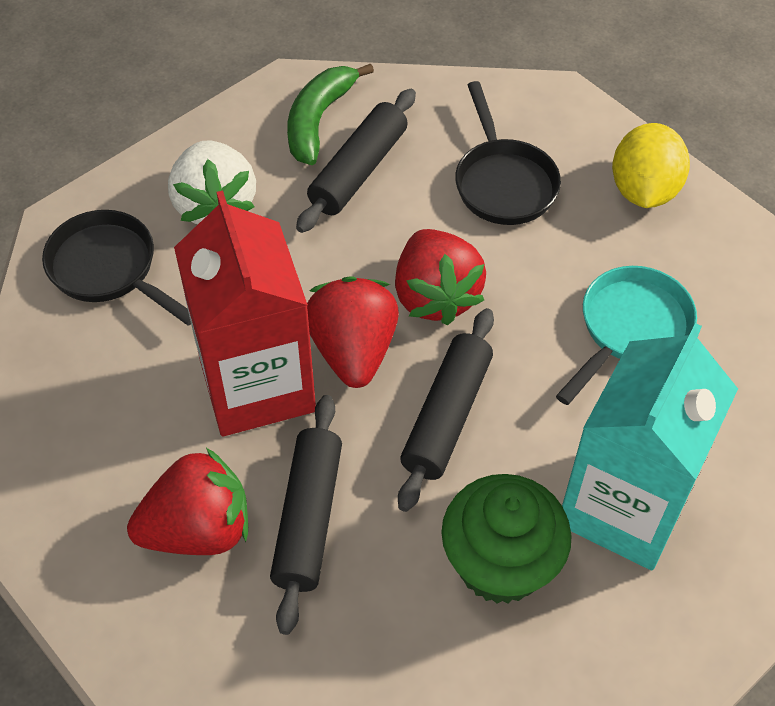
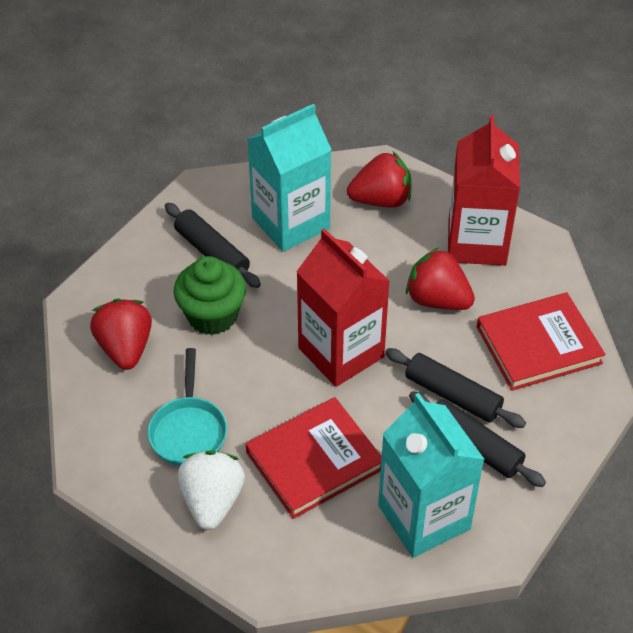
black pan: [42,210,191,326] [455,81,561,225] = 2 -> none = 0
green banana: [287,63,374,165] = 1 -> none = 0
red book: none = 0 -> [246,397,382,519] [477,292,605,391] = 2
red carton: [174,190,316,436] = 1 -> [296,228,390,387] [448,115,520,266] = 2
turquoise carton: [562,323,738,570] = 1 -> [247,104,332,252] [378,393,485,557] = 2
yellow lemon: [612,123,690,208] = 1 -> none = 0

